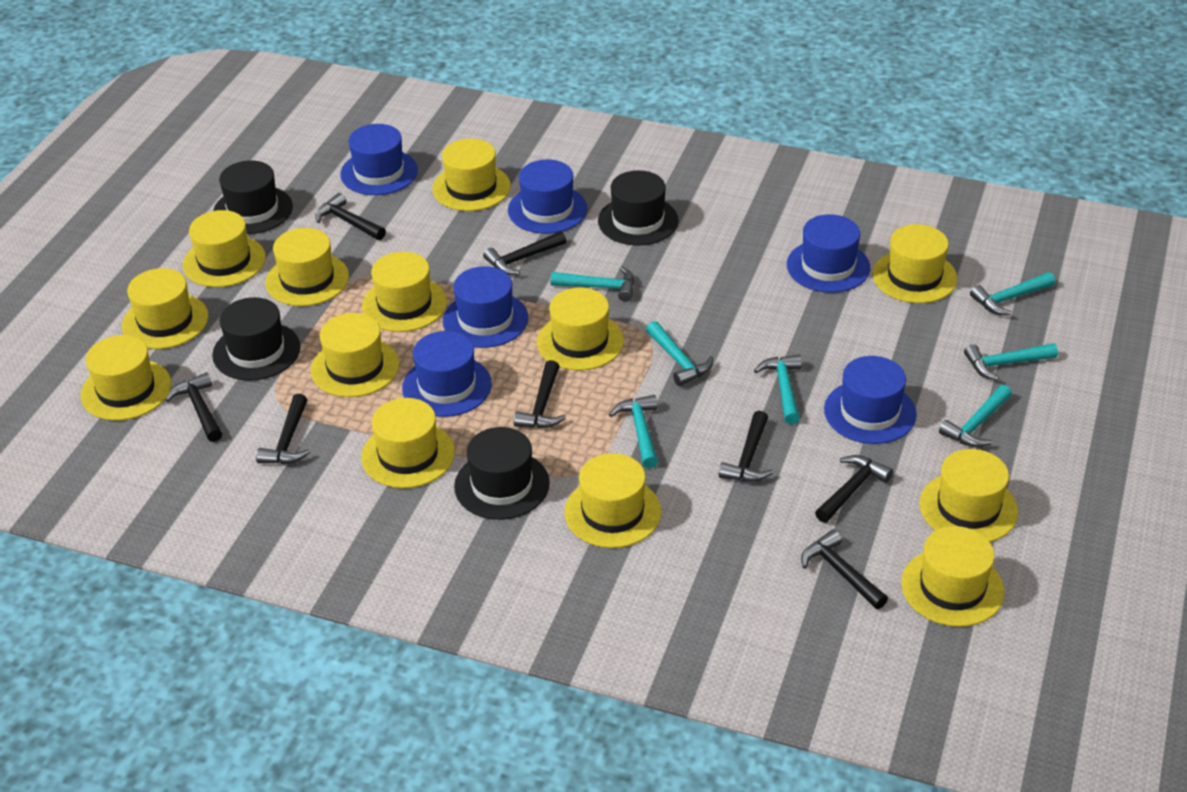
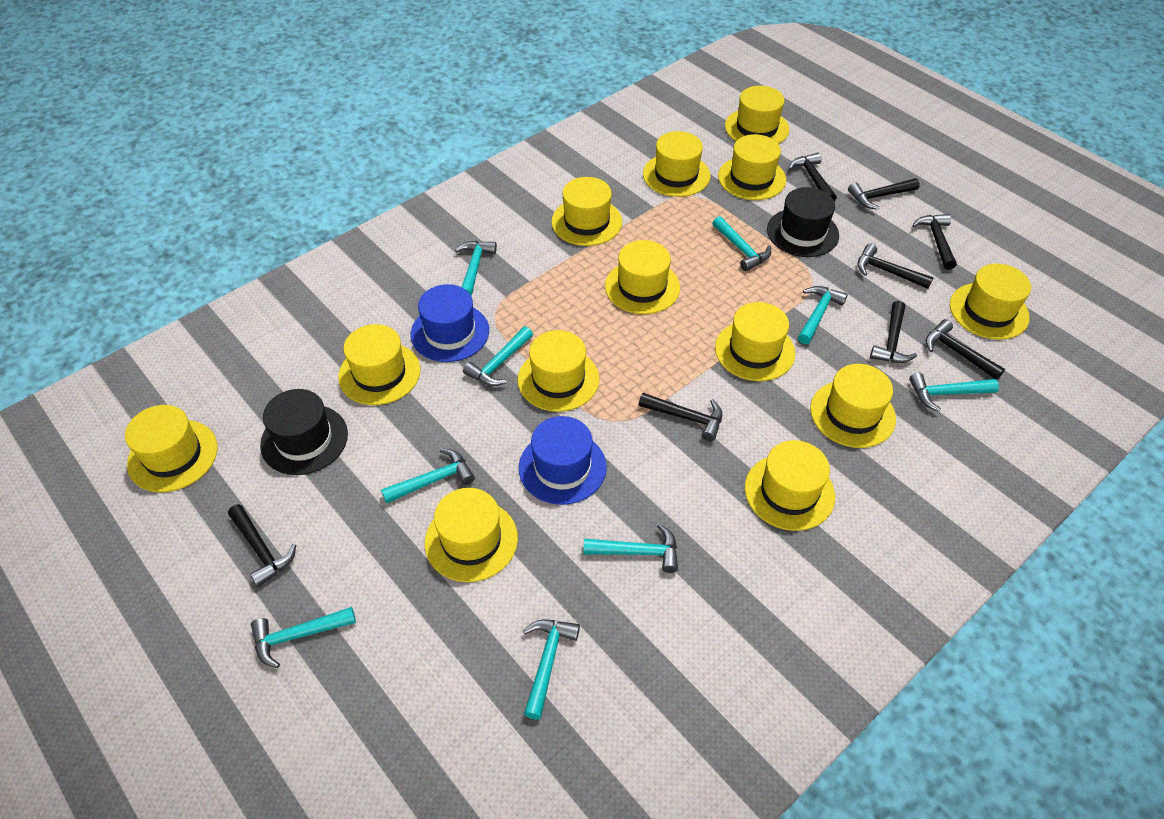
black hat: [212,297,300,381] [213,161,293,234] [454,427,550,520] [598,170,678,246] = 4 -> [260,389,348,475] [767,187,839,257] = 2
blue hat: [340,124,418,195] [402,331,492,417] [443,266,529,348] [508,159,588,234] [787,214,870,293] [824,356,917,444] = 6 -> [411,284,489,362] [519,416,607,505] = 2
turquoise hammer: [550,266,634,302] [609,395,658,468] [646,321,713,386] [754,355,802,424] [939,385,1012,447] [964,343,1058,381] [970,272,1055,315] = 7 -> [251,607,356,668] [381,448,475,504] [455,241,497,296] [463,326,533,386] [523,620,580,720] [584,524,678,573] [712,216,771,271] [798,286,848,344] [909,373,999,412] = 9

